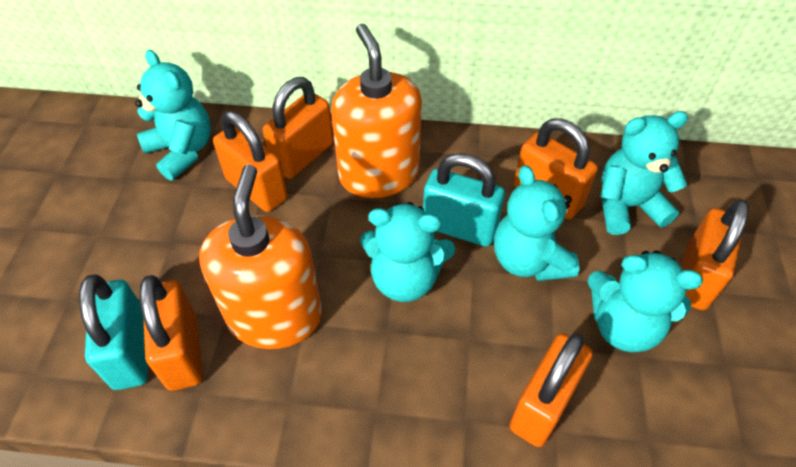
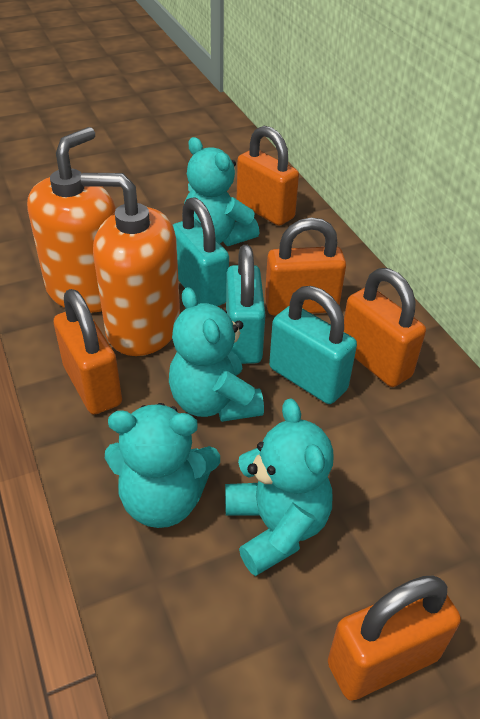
orange padlock: [140,275,203,391] [213,111,288,212] [263,77,333,179] [510,333,593,447] [514,118,598,219] [681,199,749,310] = 6 -> [54,289,122,415] [237,126,299,226] [265,218,346,316] [328,576,461,701] [344,268,426,387] = 5
turquoise padlock: [79,274,148,390] [423,153,505,247] = 2 -> [173,197,229,306] [226,245,265,364] [269,286,357,404] = 3
turquoise teddy bear: [135,50,211,180] [360,202,455,302] [494,165,579,281] [587,250,703,352] [601,111,688,235] = 5 -> [105,403,220,528] [169,287,264,422] [184,137,259,246] [225,399,334,576] = 4

